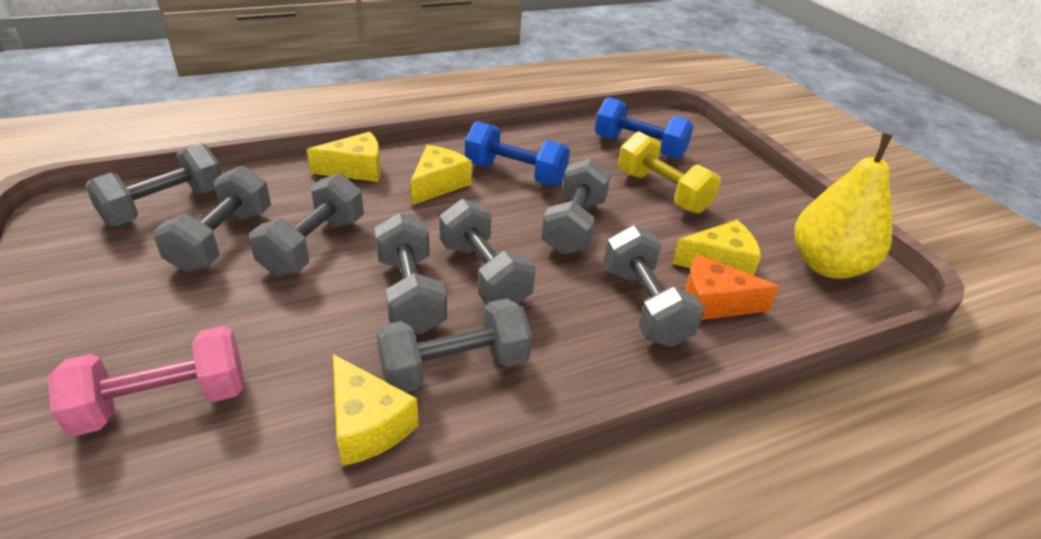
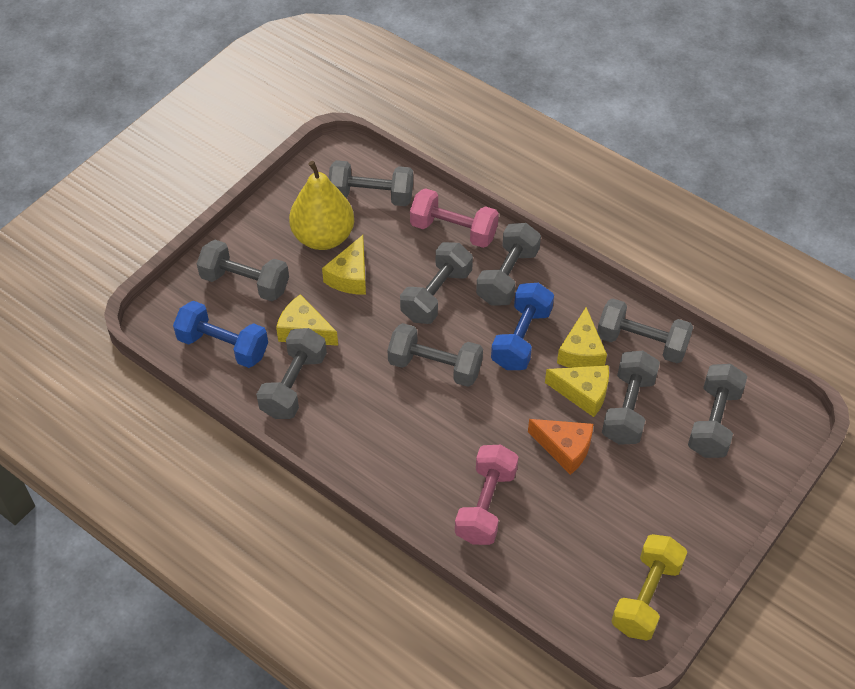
grey dumbbell: [85,143,222,226] [153,166,271,273] [249,173,364,276] [374,213,447,335] [376,298,532,392] [439,199,536,305] [541,158,611,255] [604,225,705,347] = 8 -> [197,240,289,301] [256,328,327,419] [328,160,413,206] [388,323,483,387] [400,242,473,324] [476,223,541,305] [597,298,693,363] [602,351,660,445] [688,364,747,458] = 9
pink dumbbell: [47,326,244,437] = 1 -> [410,188,499,248] [455,445,519,545] = 2

